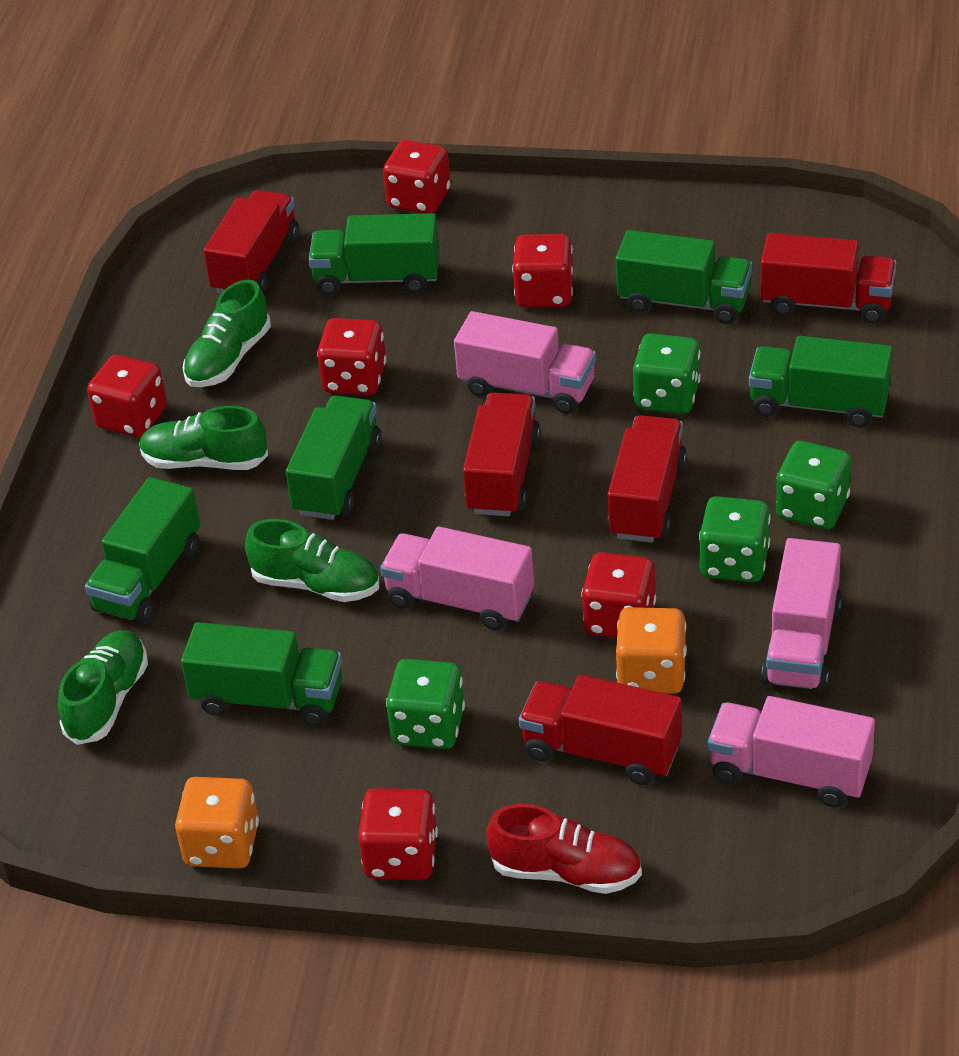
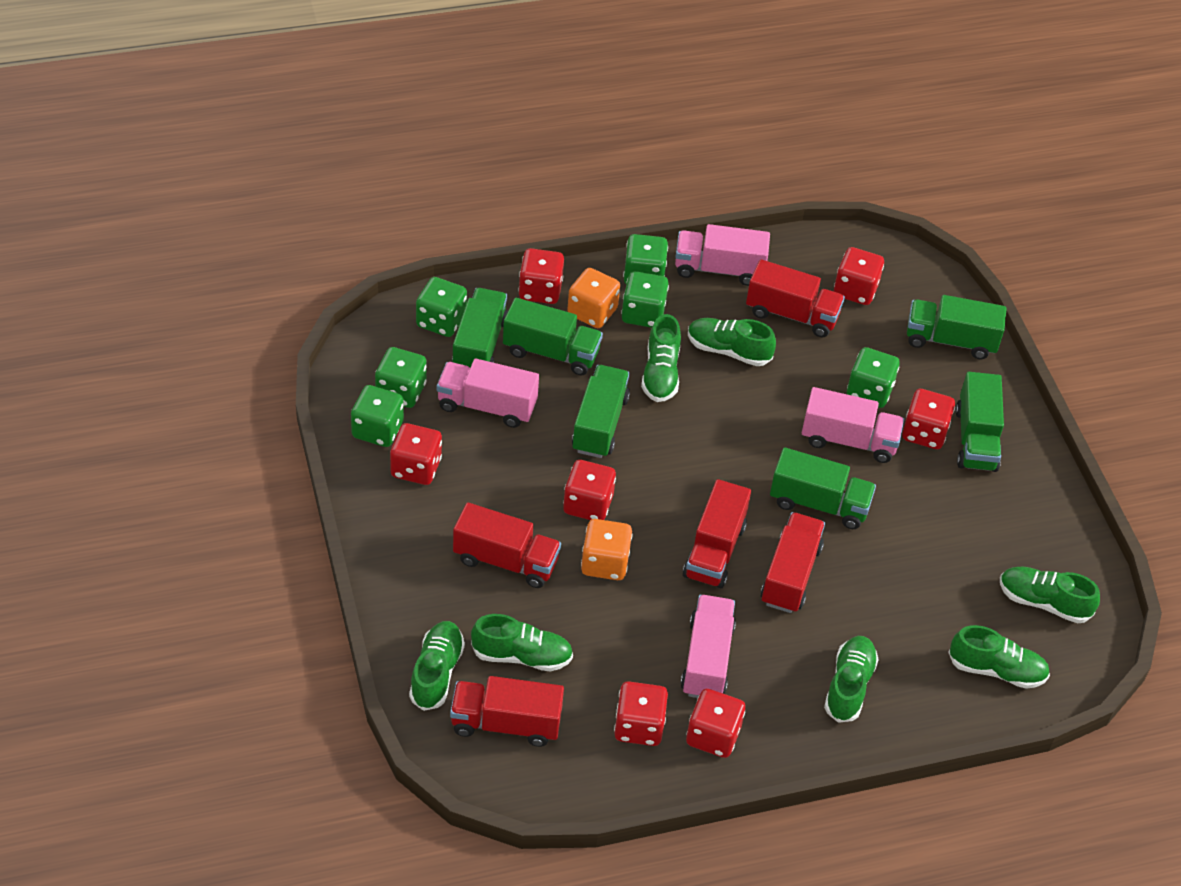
green dice: [386,659,465,749] [633,333,701,414] [699,496,771,582] [776,441,851,529] = 4 -> [351,385,404,447] [375,347,427,408] [416,277,467,337] [621,271,669,328] [623,234,668,284] [847,347,900,408] = 6
green shoe: [58,630,148,745] [139,406,268,470] [183,280,271,387] [245,519,379,602] = 4 -> [409,621,465,711] [471,614,573,672] [641,314,681,402] [688,318,776,366] [824,636,879,723] [948,625,1050,689] [1000,566,1100,623] = 7
red dice: [87,355,167,437] [317,318,386,395] [358,788,438,880] [383,140,451,214] [512,234,573,307] [581,552,656,638] = 6 -> [390,423,442,485] [518,248,564,304] [563,460,616,520] [614,681,668,746] [686,689,746,758] [834,247,884,305] [902,389,955,449] = 7
red shoe: [486,804,642,894] = 1 -> none = 0

